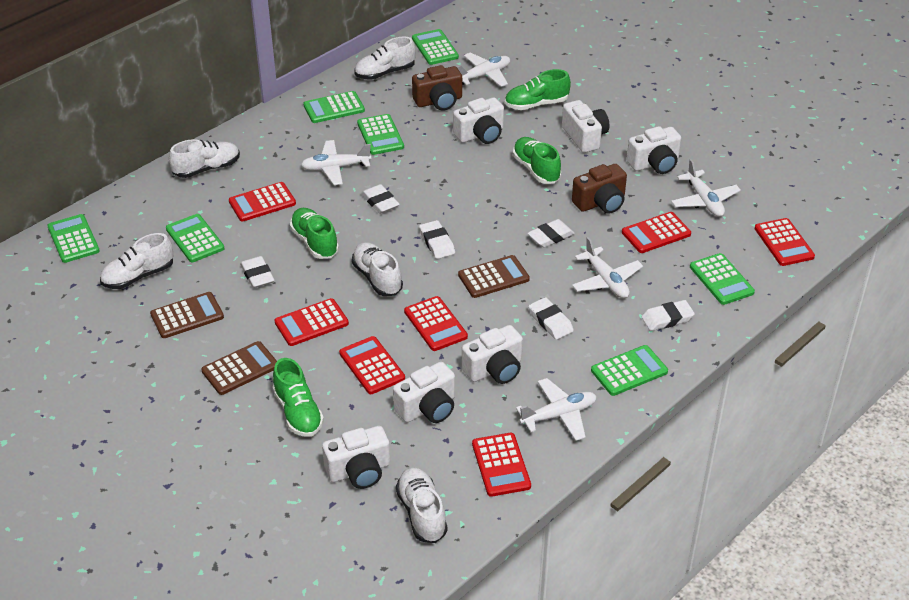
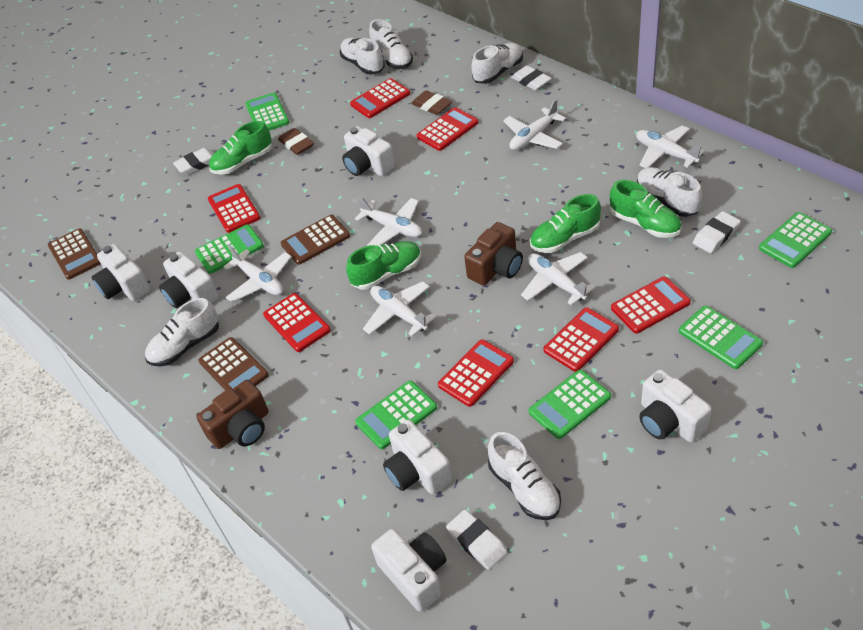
brown eraser: none = 0 -> [278,128,314,155] [411,90,452,115] = 2
green calculator: [47,214,100,263] [166,214,225,262] [303,91,365,123] [357,114,404,155] [412,29,459,65] [591,345,668,396] [690,253,755,305] = 7 -> [195,224,264,274] [245,92,289,131] [355,381,437,449] [529,370,611,439] [679,306,763,369] [759,212,832,268] = 6
white eraser: [240,256,275,288] [361,184,400,214] [419,220,455,259] [528,219,575,248] [529,297,574,340] [641,300,695,331] = 6 -> [173,148,214,175] [446,510,507,570] [511,65,552,90] [693,211,741,253] = 4
white plane: [301,140,371,185] [457,53,510,87] [516,378,597,441] [572,237,643,298] [671,159,741,217] = 5 -> [223,245,292,302] [355,196,422,246] [363,281,436,337] [503,99,566,150] [521,252,596,306] [636,125,705,168] = 6
white shoe: [100,233,173,289] [169,139,240,178] [352,242,403,296] [354,37,416,80] [396,468,447,543] = 5 -> [145,298,219,366] [340,38,385,75] [369,19,413,69] [471,43,523,84] [488,432,561,520] [637,167,702,217] = 6

